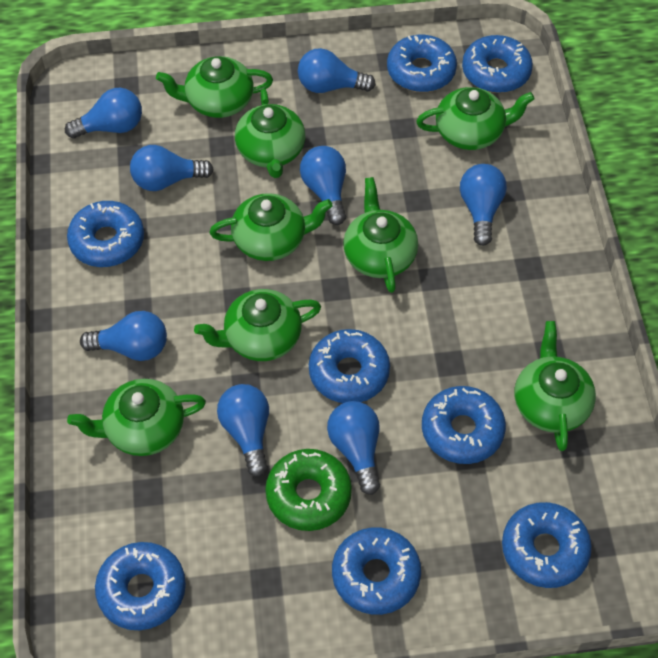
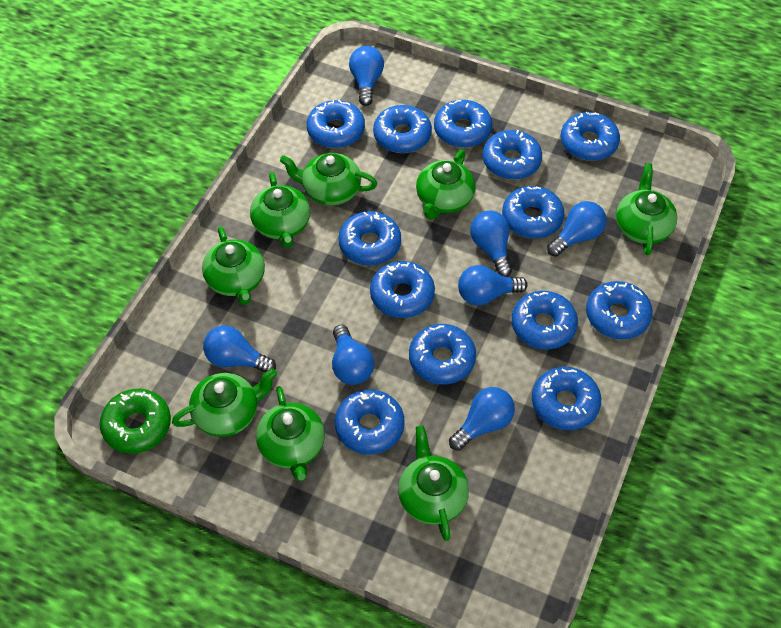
blue donut: [67,201,144,267] [95,542,186,630] [309,329,390,403] [332,527,421,615] [387,35,457,92] [422,386,506,464] [462,35,533,93] [502,502,592,588] = 8 -> [307,100,365,148] [335,389,405,454] [338,211,401,265] [370,261,435,318] [373,105,432,153] [409,324,476,385] [434,100,492,148] [483,130,542,180] [502,186,564,239] [512,291,578,350] [532,367,601,430] [561,112,620,161] [586,281,653,339] = 13
blue light bulb: [65,88,142,138] [80,311,167,361] [130,145,214,191] [217,384,269,477] [298,48,376,93] [300,146,346,225] [327,401,380,495] [460,164,507,246] = 8 -> [203,325,276,373] [332,325,374,385] [349,46,384,106] [449,387,515,451] [458,265,528,306] [470,210,512,277] [547,201,607,257] = 7

